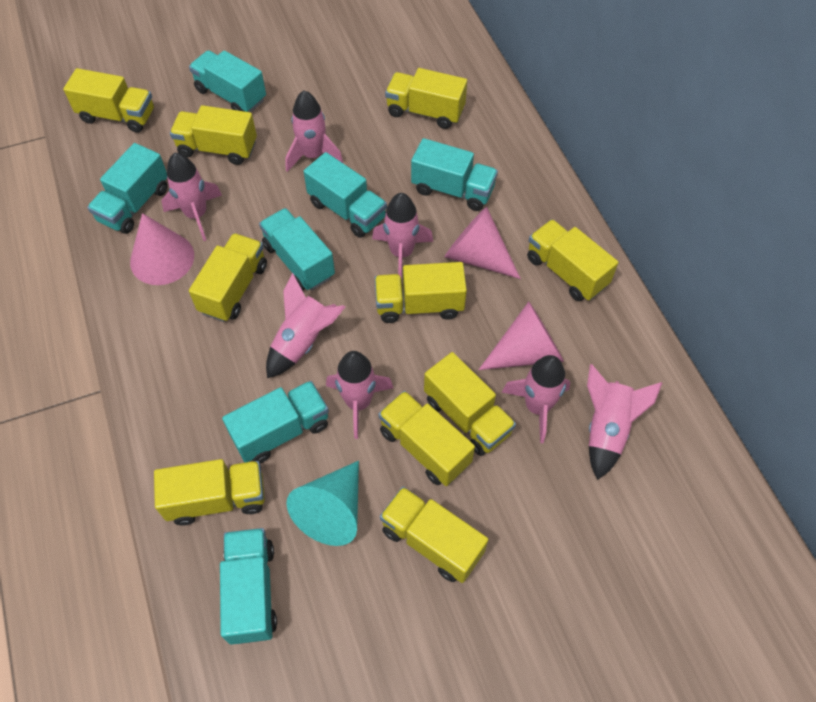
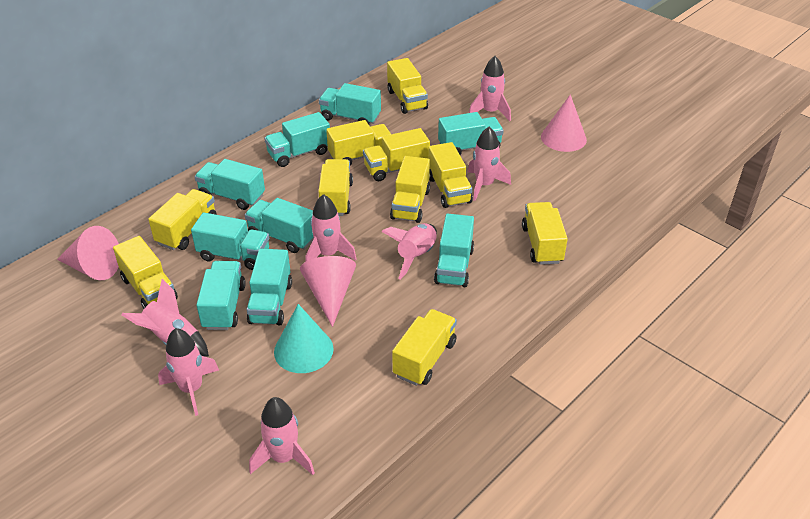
turquoise truck: [87,143,167,234] [189,50,266,112] [220,528,277,645] [222,381,329,463] [259,208,335,291] [304,152,387,238] [411,138,498,211] = 7 -> [191,212,269,270] [194,159,265,210] [196,261,246,330] [245,198,314,253] [246,249,292,326] [264,112,330,167] [319,83,381,124] [434,214,474,287] [438,112,504,155] = 9

